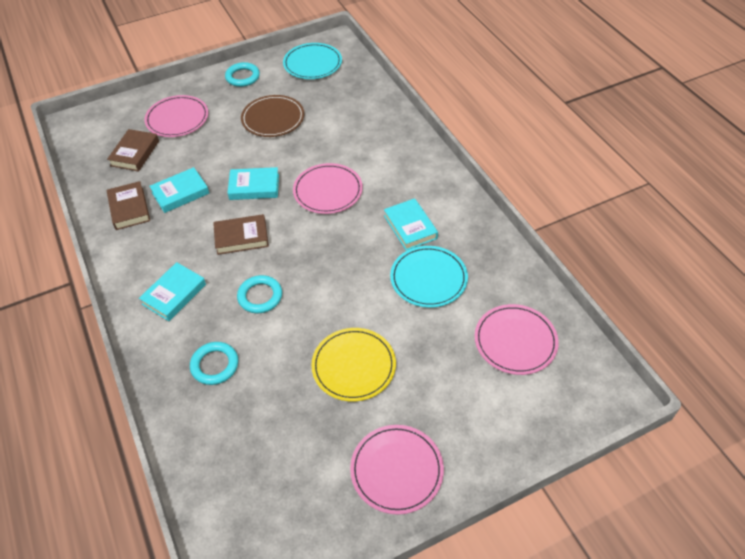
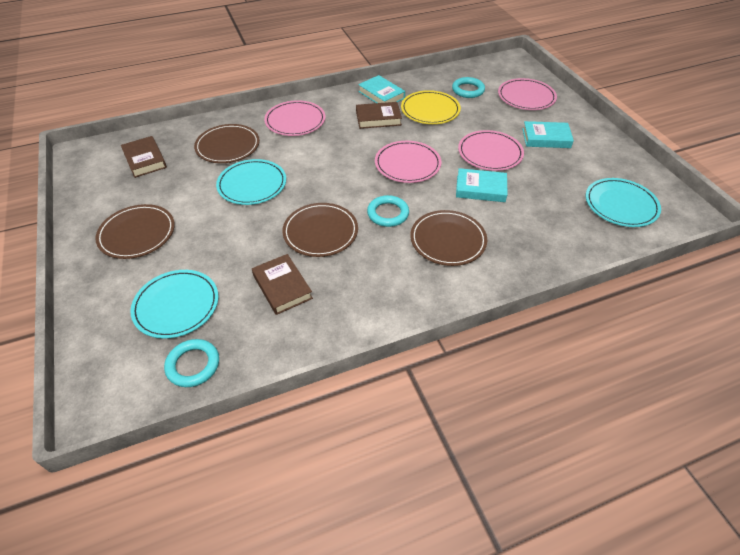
brown plate: [241,95,305,137] = 1 -> [95,204,175,259] [194,124,260,163] [282,203,358,257] [410,210,487,266] = 4
turquoise book: [139,262,206,321] [149,167,209,213] [227,167,279,200] [384,198,438,250] = 4 -> [358,75,405,103] [456,168,508,202] [522,121,574,148] = 3
turquoise plate: [283,43,342,79] [390,246,468,308] = 2 -> [130,270,218,339] [216,159,286,205] [586,178,661,227] = 3

